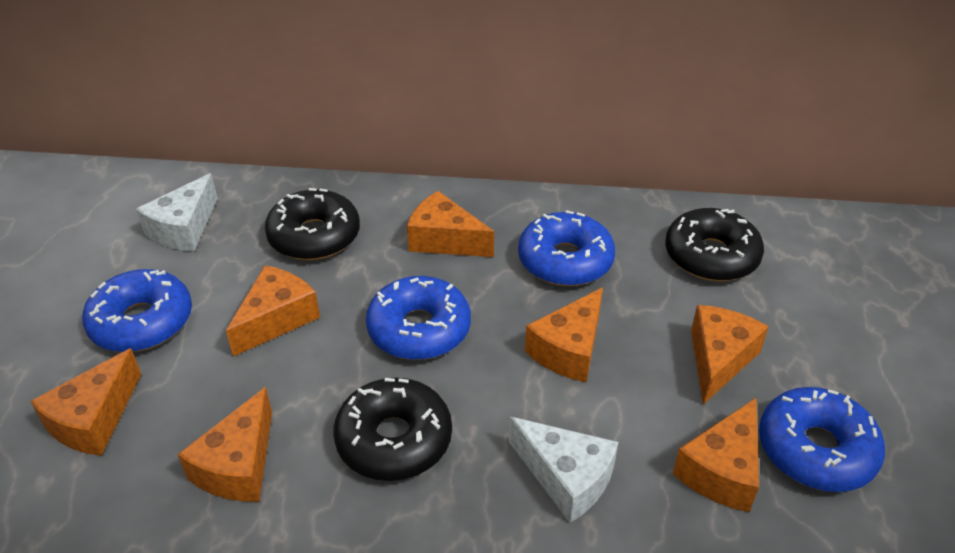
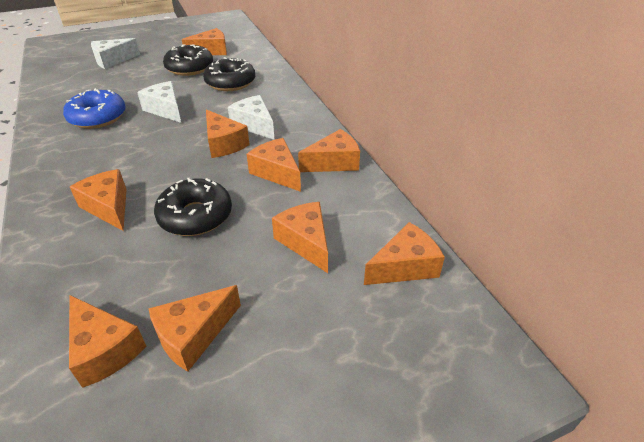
blue donut: [82,269,192,352] [366,276,471,360] [518,210,615,286] [759,387,885,492] = 4 -> [63,88,126,129] = 1
orange cheese: [30,348,141,456] [178,387,272,502] [226,265,320,356] [407,191,494,257] [525,288,603,383] [673,398,759,512] [691,305,769,405] = 7 -> [69,295,146,388] [70,169,127,231] [148,285,241,372] [182,28,227,55] [206,109,250,158] [247,138,301,192] [272,202,328,273] [298,129,360,172] [364,222,445,285] = 9
white cheese: [136,173,218,252] [509,417,618,523] = 2 -> [91,38,140,69] [137,81,181,123] [228,95,275,140] = 3

